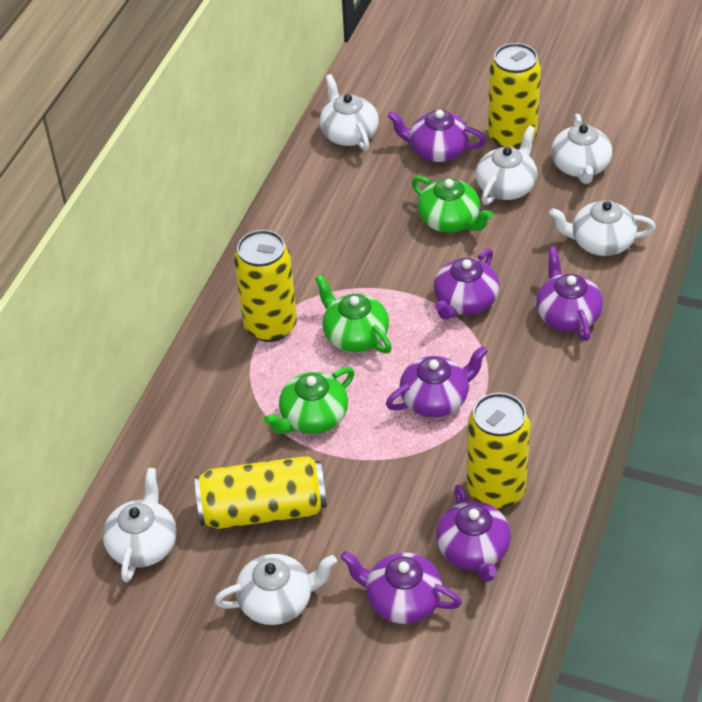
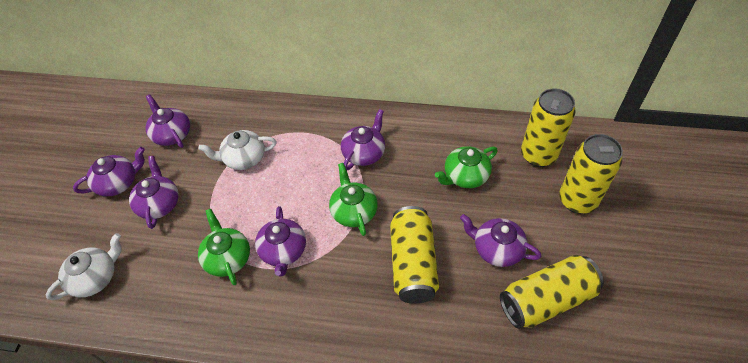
white teapot: [103,468,177,582] [214,554,337,625] [320,74,379,151] [476,125,537,205] [549,200,656,256] [551,114,612,184] = 6 -> [46,233,122,300] [198,130,277,170] = 2

